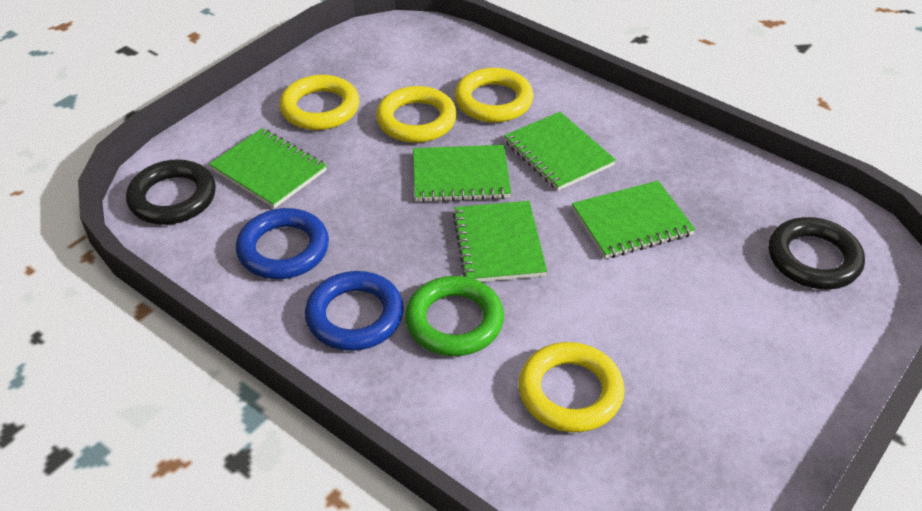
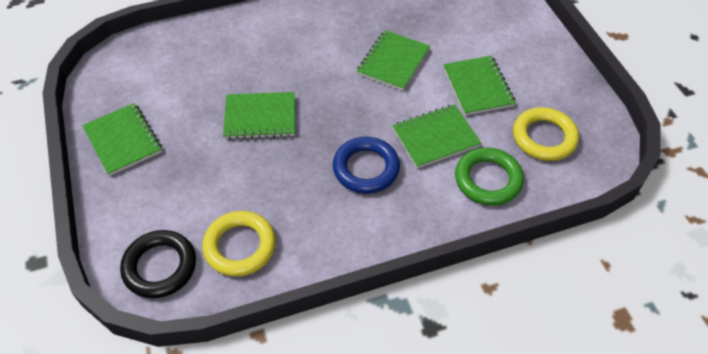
black ring: [126,159,216,225] [769,217,865,290] = 2 -> [120,230,196,298] = 1
blue ring: [236,208,329,279] [305,271,404,351] = 2 -> [333,137,400,194] = 1
yellow ring: [279,75,359,130] [376,86,457,143] [455,68,534,123] [519,342,625,432] = 4 -> [202,211,276,277] [513,107,579,161] = 2

